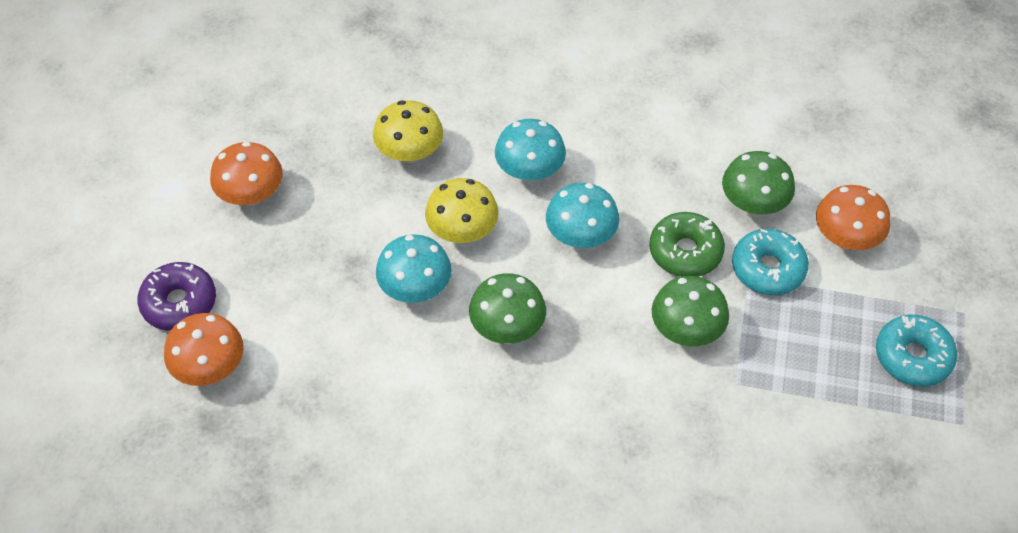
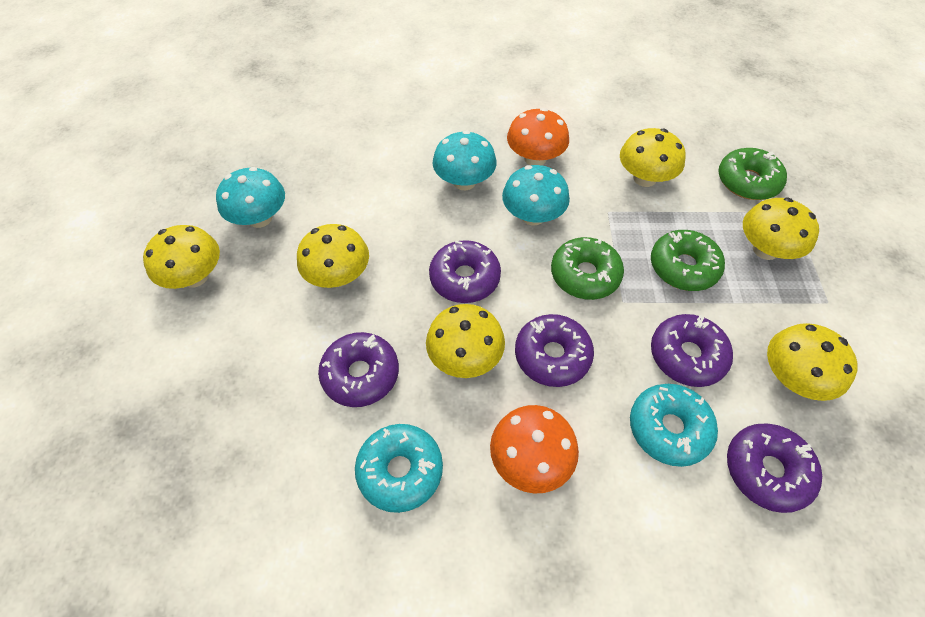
green donut: [649,212,725,277] = 1 -> [551,237,624,300] [651,230,725,291] [718,148,787,200] = 3
green mushroom: [469,273,546,344] [652,276,729,346] [722,151,795,215] = 3 -> none = 0
orange mushroom: [164,313,244,386] [210,142,283,206] [816,185,890,250] = 3 -> [490,405,579,494] [507,108,569,165] = 2
purple donut: [137,262,216,331] = 1 -> [318,332,399,407] [429,240,501,303] [515,314,594,387] [651,314,733,387] [727,424,822,513] = 5
yellow mushroom: [373,100,443,163] [425,178,499,243] = 2 -> [143,225,220,289] [297,224,369,288] [426,304,505,378] [620,128,686,187] [743,198,819,260] [767,323,858,401] = 6

